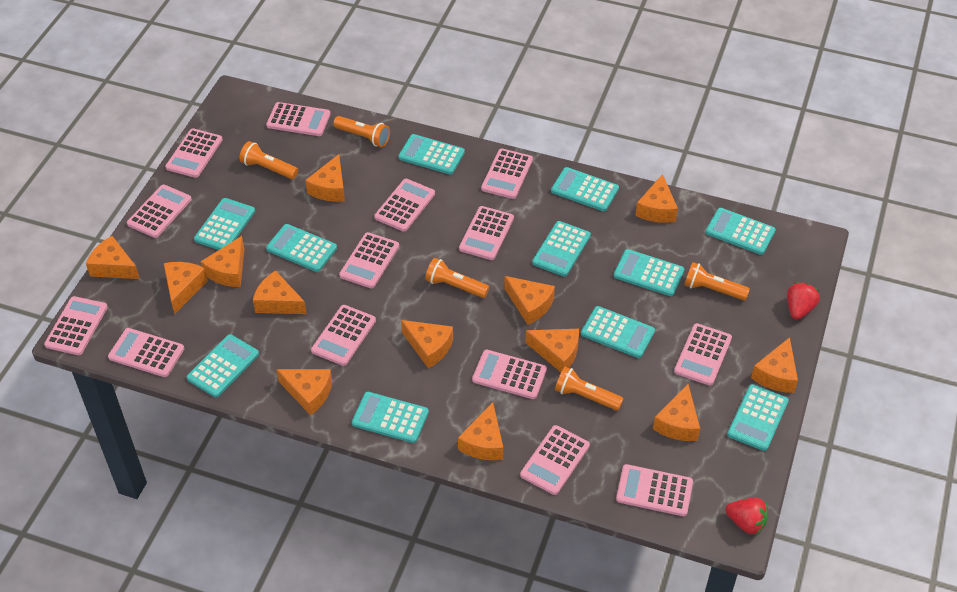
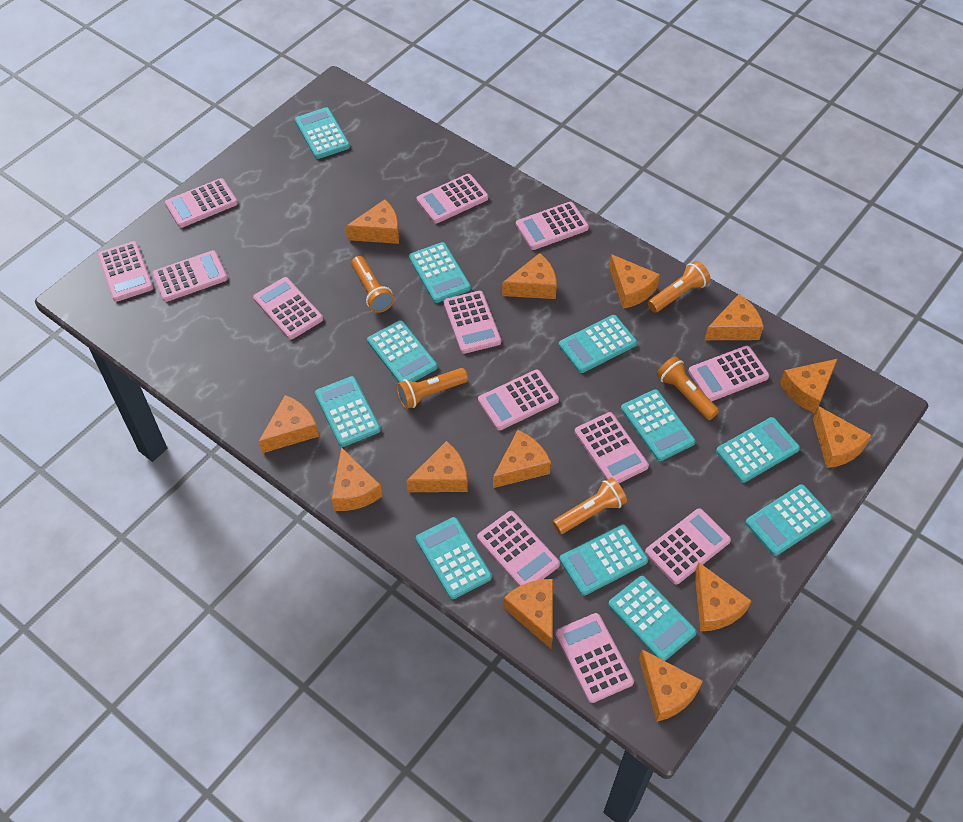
pink calculator: [44,296,108,355] [108,328,184,377] [127,185,192,238] [165,128,223,178] [266,102,331,136] [311,305,376,366] [339,232,399,289] [374,179,435,232] [459,206,514,260] [472,350,547,399] [481,148,533,199] [520,425,590,495] [616,464,693,516] [674,323,732,386] = 14 -> [98,241,154,302] [152,250,228,302] [165,178,238,228] [253,277,323,340] [416,174,488,224] [444,291,501,354] [477,511,560,586] [478,369,559,431] [516,202,589,250] [555,613,634,703] [574,412,649,483] [645,508,731,584] [688,346,769,401] = 13
red strawberry: [725,497,768,534] [787,282,820,320] = 2 -> none = 0

